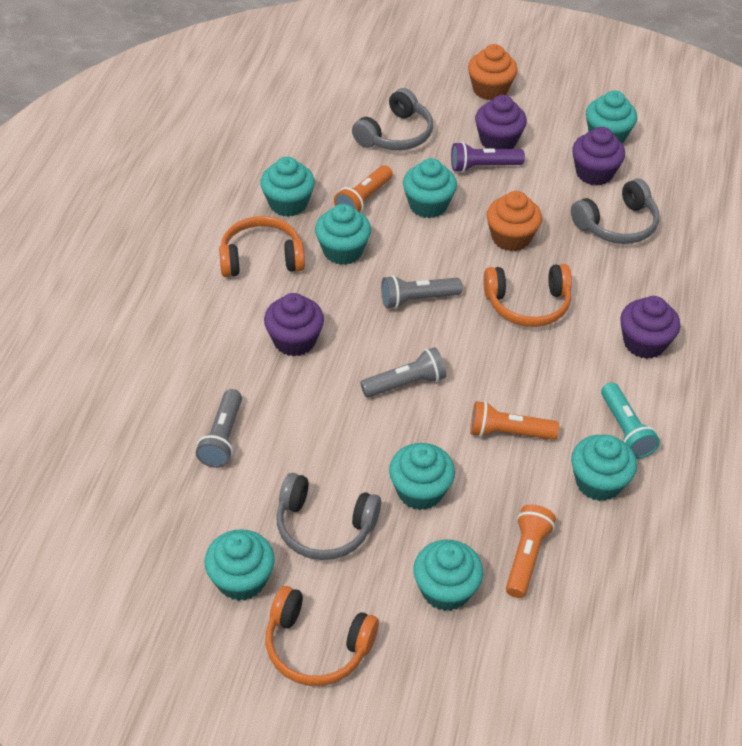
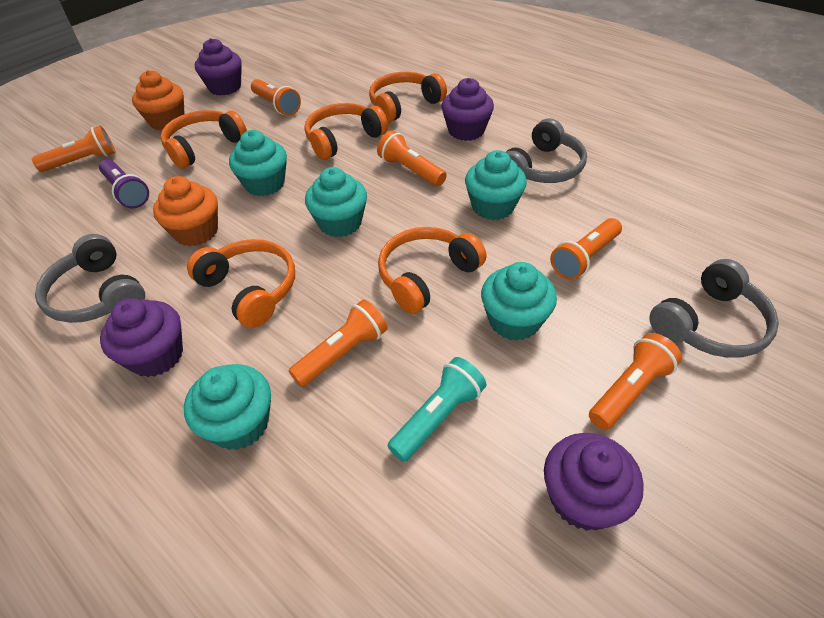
grey flashlight: [196,389,242,468] [360,347,446,398] [381,275,462,309] = 3 -> none = 0
orange flashlight: [334,165,393,213] [470,401,559,440] [506,505,556,598] = 3 -> [32,126,116,172] [251,79,301,116] [289,300,388,387] [377,131,447,186] [550,218,622,280] [589,333,682,430] = 6
orange headphones: [219,216,305,277] [265,586,379,686] [483,264,572,327] = 3 -> [161,110,247,169] [187,239,295,328] [305,103,388,160] [369,72,447,123] [378,227,486,314] = 5
turquoise cupcake: [205,529,275,601] [260,157,315,217] [315,204,371,265] [389,443,455,510] [403,158,457,218] [413,540,483,611] [571,435,637,501] [586,90,637,143] = 8 -> [184,364,271,450] [229,130,287,196] [305,167,367,237] [465,150,527,220] [481,262,557,341] = 5

